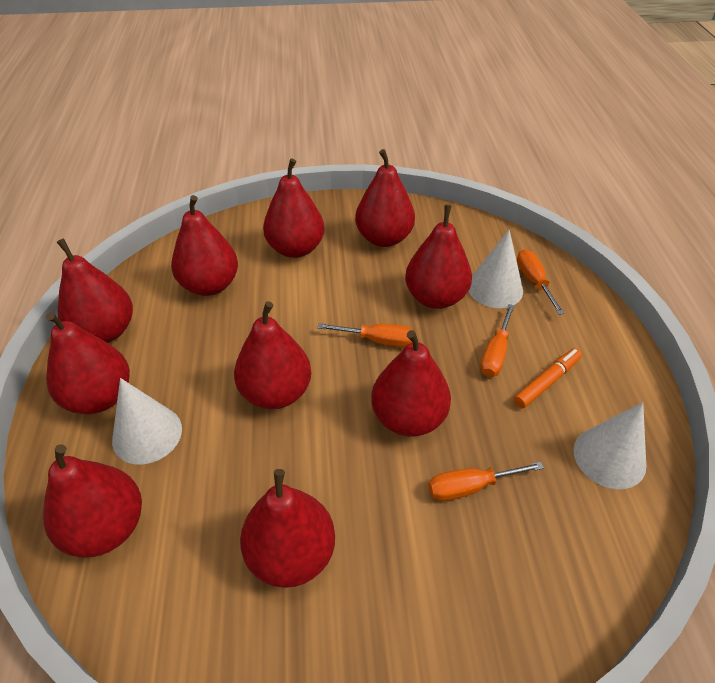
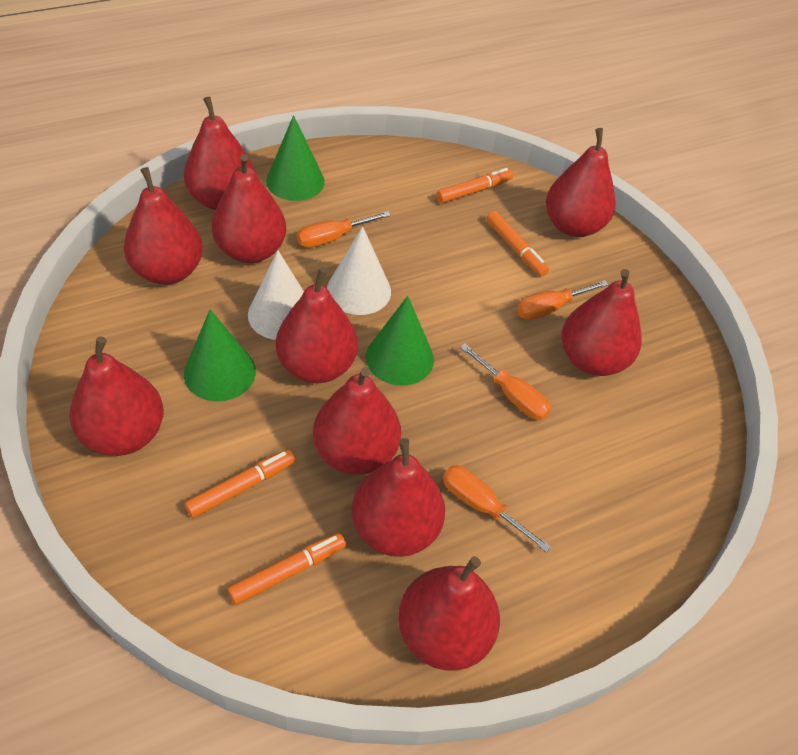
green cone: none = 0 -> [184,310,256,401] [266,115,325,201] [366,296,434,386] = 3
orange marker: [514,348,582,408] = 1 -> [184,449,295,518] [228,533,346,605] [436,168,513,203] [486,211,549,277] = 4
white cone: [112,378,182,464] [468,230,523,308] [573,402,646,489] = 3 -> [248,250,304,340] [327,226,391,315] = 2

